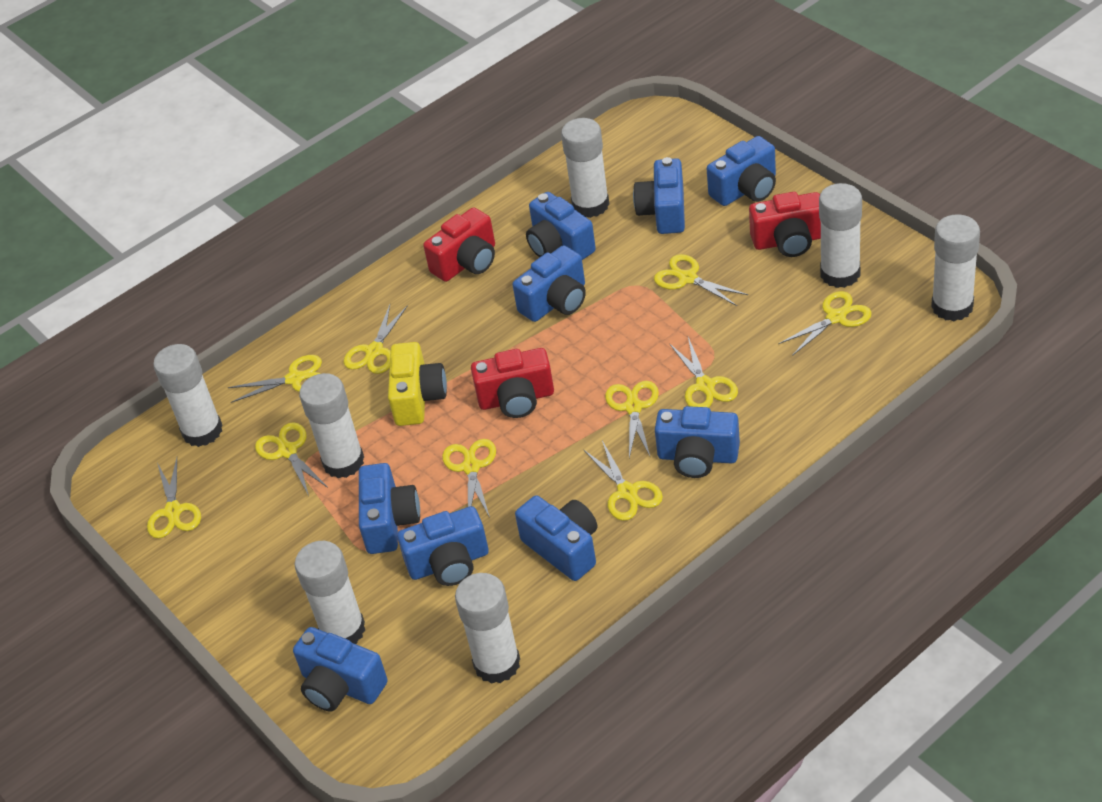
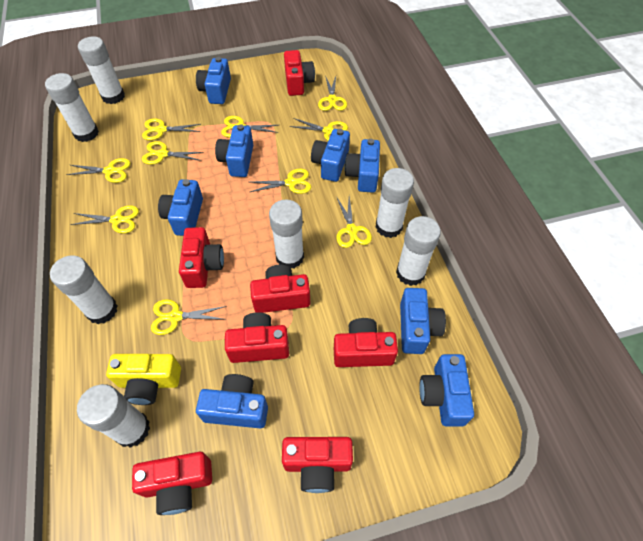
blue camera: [293,627,388,712] [359,463,420,554] [397,506,489,586] [512,245,586,322] [515,495,597,581] [526,192,596,260] [633,157,685,234] [655,406,740,478] [707,136,776,206] = 9 -> [158,179,203,236] [196,57,231,104] [196,374,268,428] [215,124,253,177] [311,129,350,182] [344,139,380,193] [400,288,446,354] [419,354,474,426] = 8
red camera: [423,207,495,282] [471,348,554,418] [749,192,821,257] = 3 -> [132,452,212,515] [179,227,224,288] [225,312,289,363] [250,265,310,313] [282,437,353,493] [284,50,315,96] [334,318,398,367] = 7

